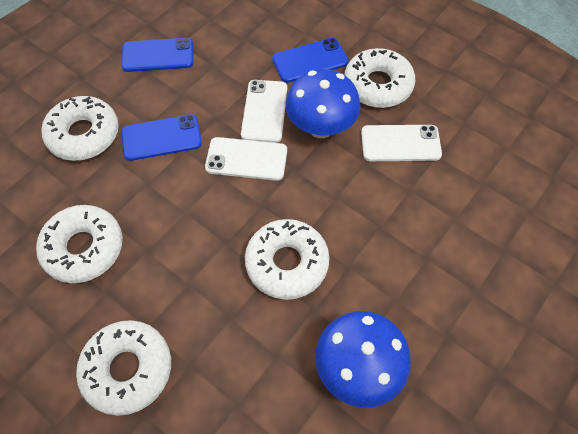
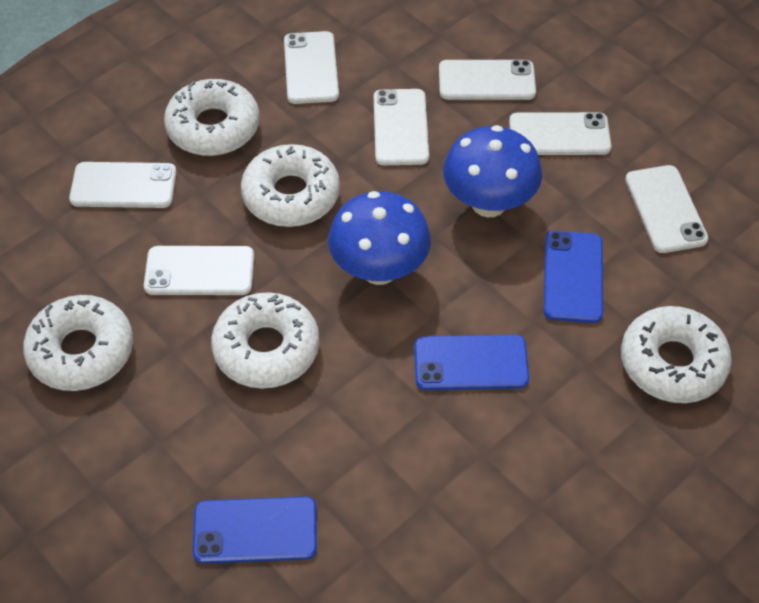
white phone: [205,137,287,181] [241,80,287,143] [361,125,442,161] = 3 -> [69,162,177,208] [144,246,254,295] [284,31,339,104] [374,89,429,165] [439,60,536,100] [509,112,611,155] [625,165,708,253] = 7

